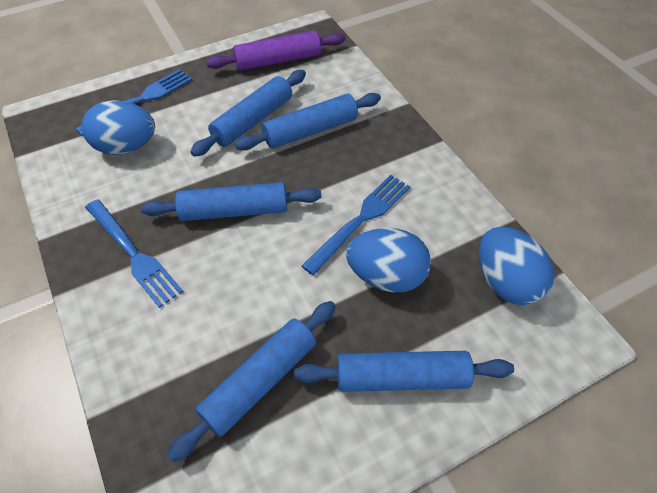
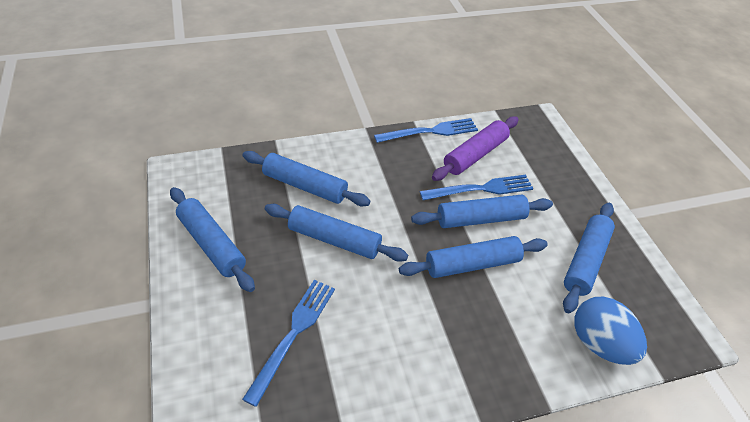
blue egg: [82,100,155,155] [346,228,431,292] [479,227,555,305] = 3 -> [574,297,647,365] = 1
blue rolling pin: [141,182,321,221] [167,301,336,462] [190,70,306,157] [235,93,381,151] [294,351,514,392] = 5 -> [170,187,255,292] [242,151,370,206] [265,204,408,262] [399,236,548,278] [411,195,553,228] [563,203,615,313] = 6

